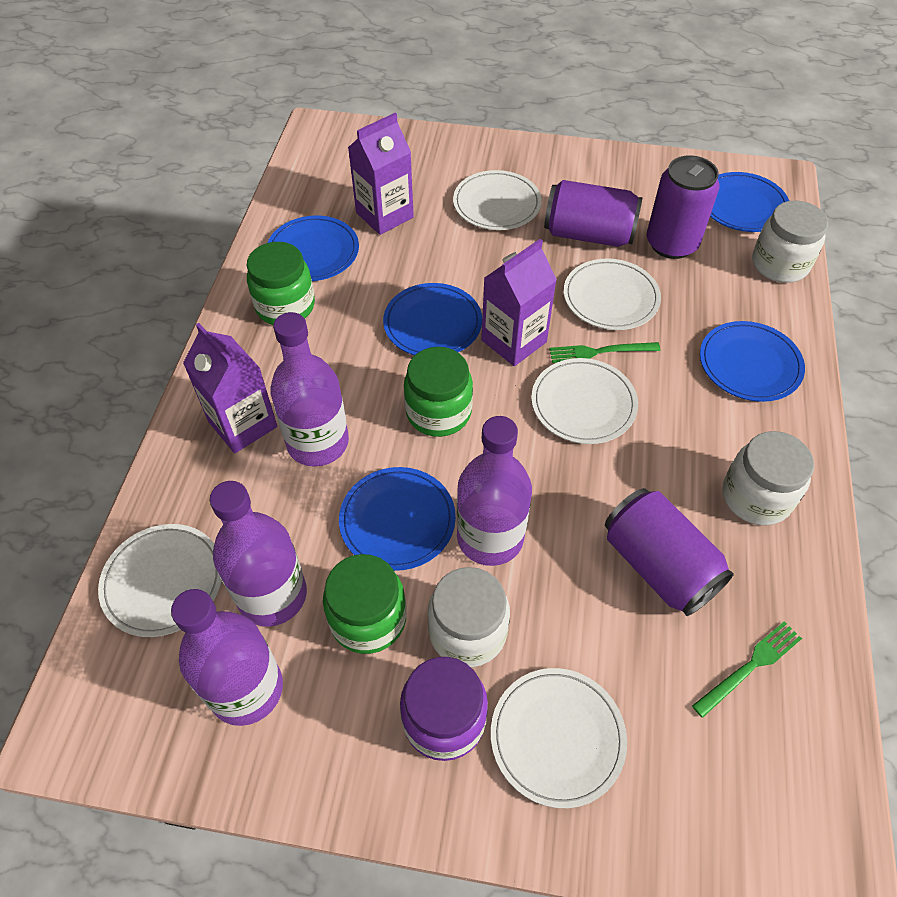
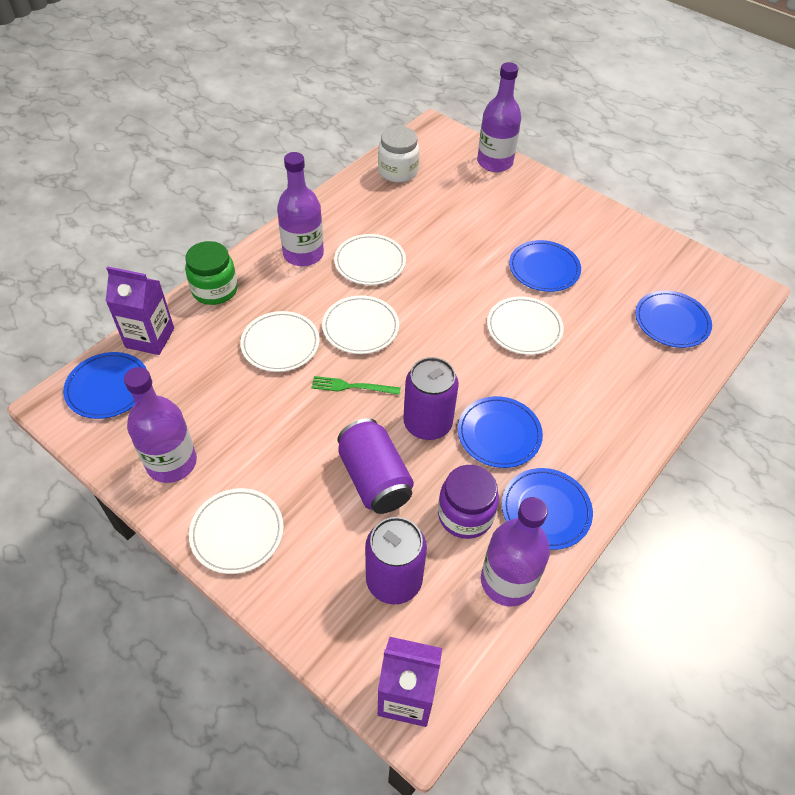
green fork: [549,342,661,363] [692,621,802,718] = 2 -> [311,376,401,395] = 1
green jar: [247,242,315,325] [323,554,407,654] [404,347,473,437] = 3 -> [185,241,238,305] = 1
purple carton: [183,323,277,453] [348,113,414,235] [481,239,557,366] = 3 -> [106,266,174,355] [378,637,442,727] = 2
white jar: [428,567,510,667] [723,431,814,525] [752,200,828,283] = 3 -> [378,126,419,183] = 1

